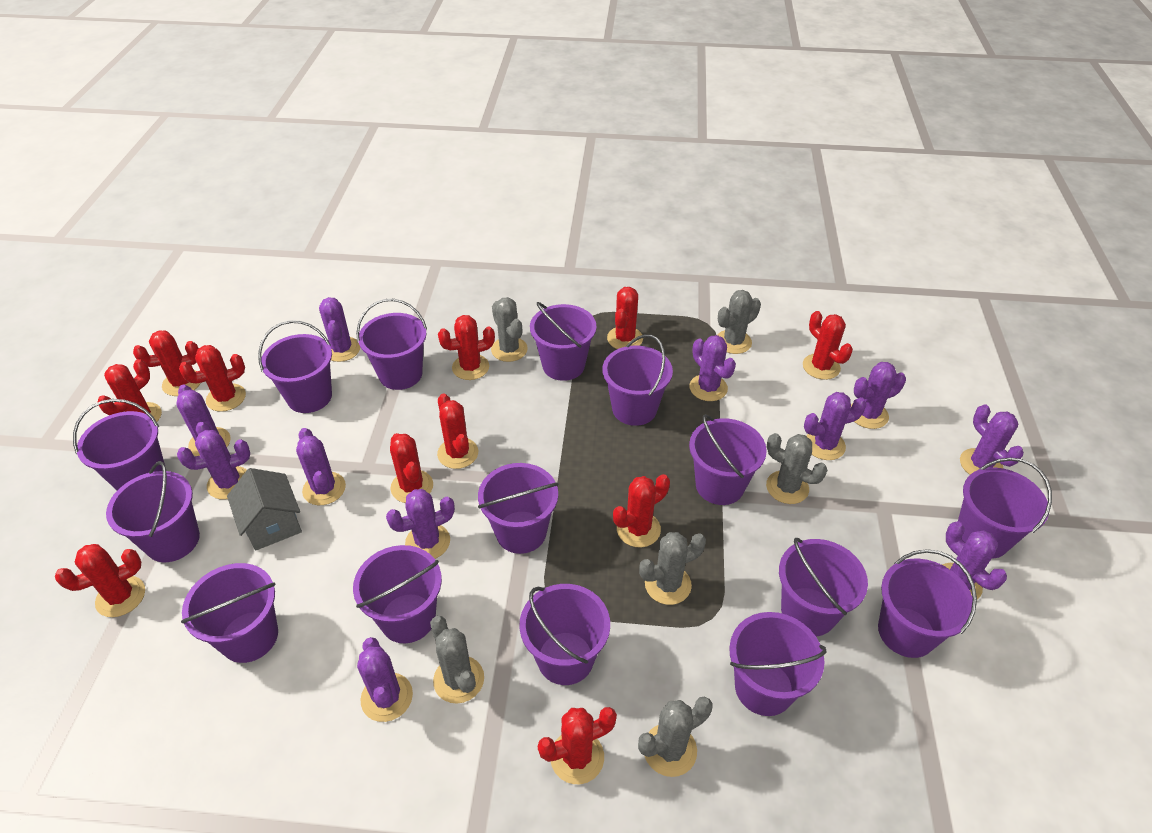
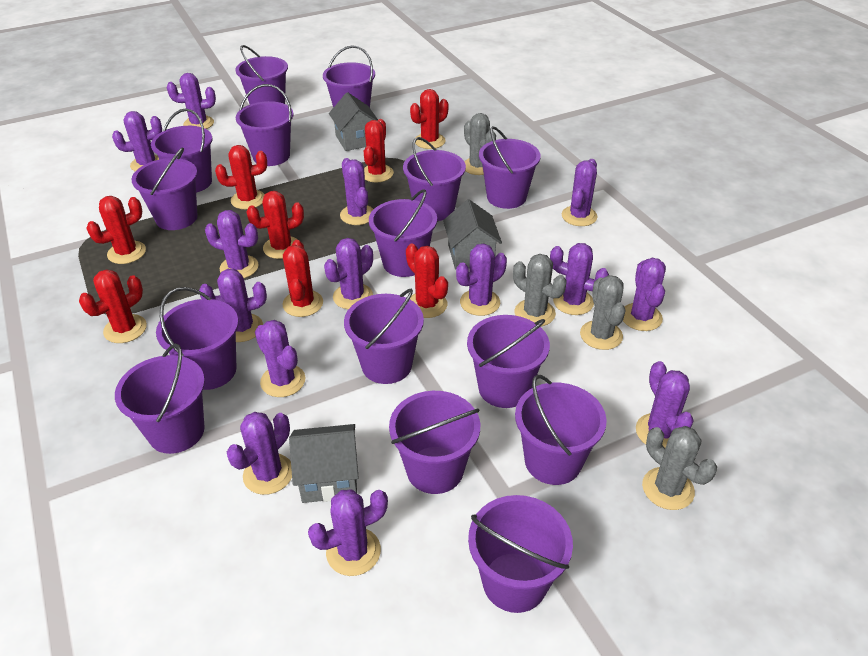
grey cactus: [430,616,484,704] [491,297,528,362] [638,697,712,777] [639,532,706,605] [718,290,761,354] [766,433,827,504] = 6 -> [464,113,496,175] [513,254,567,327] [580,275,625,350] [642,426,717,510] = 4
grey house: [227,468,302,551] = 1 -> [289,424,359,503] [329,92,378,151] [443,199,502,270] = 3
purple cactus: [176,385,231,456] [177,430,250,499] [296,428,346,505] [319,297,360,362] [357,637,413,722] [386,489,455,559] [690,335,736,401] [804,392,866,460] [851,362,906,429] [942,522,1007,600] [960,404,1024,475] = 11 -> [112,111,162,171] [167,73,216,129] [199,269,267,342] [205,210,259,278] [227,412,292,495] [255,320,306,397] [308,490,388,576] [324,238,373,309] [340,158,374,225] [456,244,507,316] [550,243,609,315] [562,159,597,226] [623,258,666,331] [636,361,694,448] = 14
red cactus: [55,544,145,617] [98,359,162,422] [133,330,200,396] [179,345,246,412] [390,433,433,503] [437,393,478,469] [438,315,495,380] [538,707,617,784] [607,287,643,349] [613,474,670,547] [803,311,853,380] = 11 -> [79,269,147,343] [86,196,146,264] [215,145,267,209] [246,191,304,259] [283,240,323,317] [364,119,394,183] [406,244,448,318] [410,89,449,149] = 8

